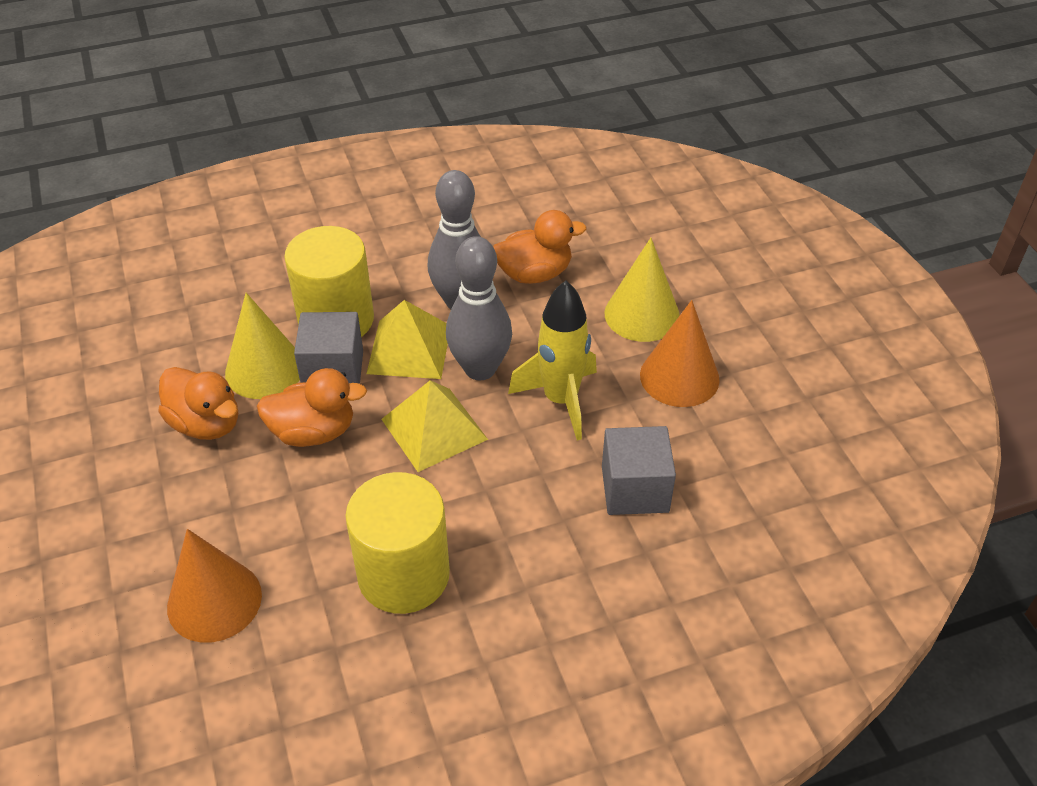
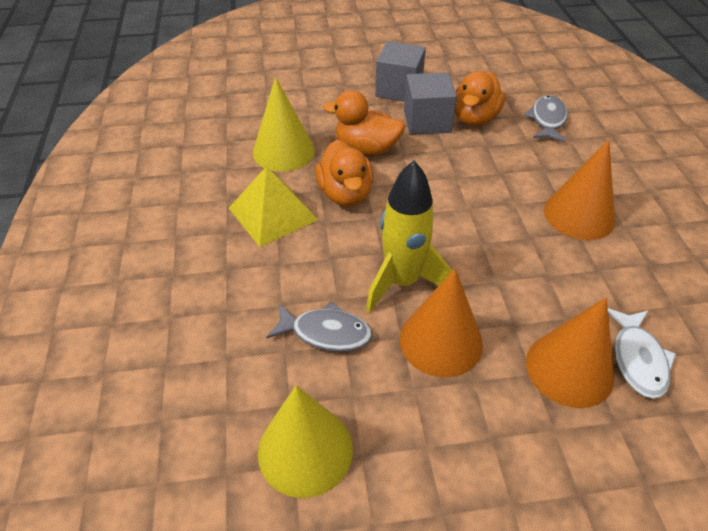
grey bowling pin: [428,170,481,309] [446,236,512,380] = 2 -> none = 0
grey fish: none = 0 -> [266,302,373,352] [524,95,568,142] = 2
orange cone: [167,529,262,643] [640,300,720,407] = 2 -> [400,268,483,377] [526,298,614,408] [544,139,615,240] = 3
white fish: none = 0 -> [608,308,676,399] = 1
yellow cylinder: [284,226,374,337] [345,472,450,614] = 2 -> none = 0
yellow pyramid: [366,300,448,379] [381,380,488,472] = 2 -> [229,166,318,247] = 1

